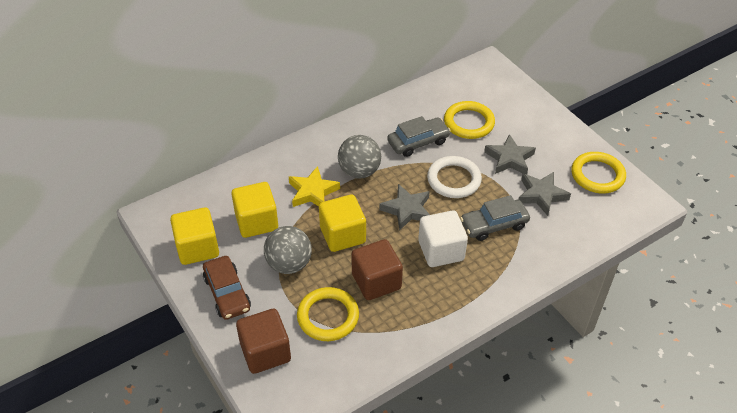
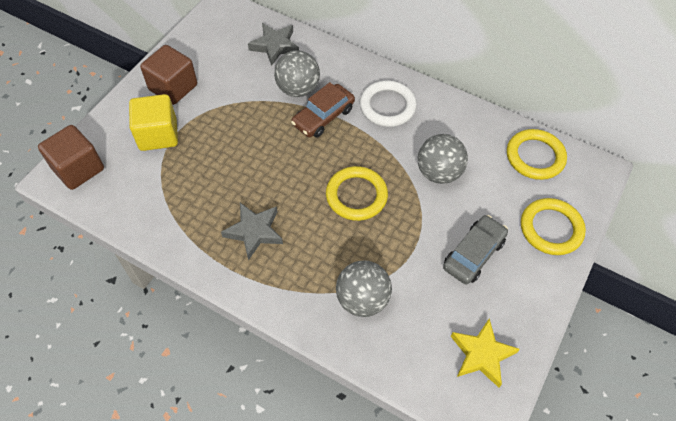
grey ball: [264,226,312,274] [338,135,381,179] = 2 -> [274,50,320,97] [336,260,392,317] [418,134,468,184] = 3
grey car: [387,116,451,157] [460,195,530,241] = 2 -> [443,215,508,285] = 1
grey star: [379,184,430,231] [484,134,536,174] [518,172,571,216] = 3 -> [221,203,283,260] [248,23,299,66] = 2
white cube: [418,210,468,267] = 1 -> none = 0
yellow cube: [170,207,219,265] [232,182,278,238] [319,194,366,252] = 3 -> [129,94,178,151] = 1

